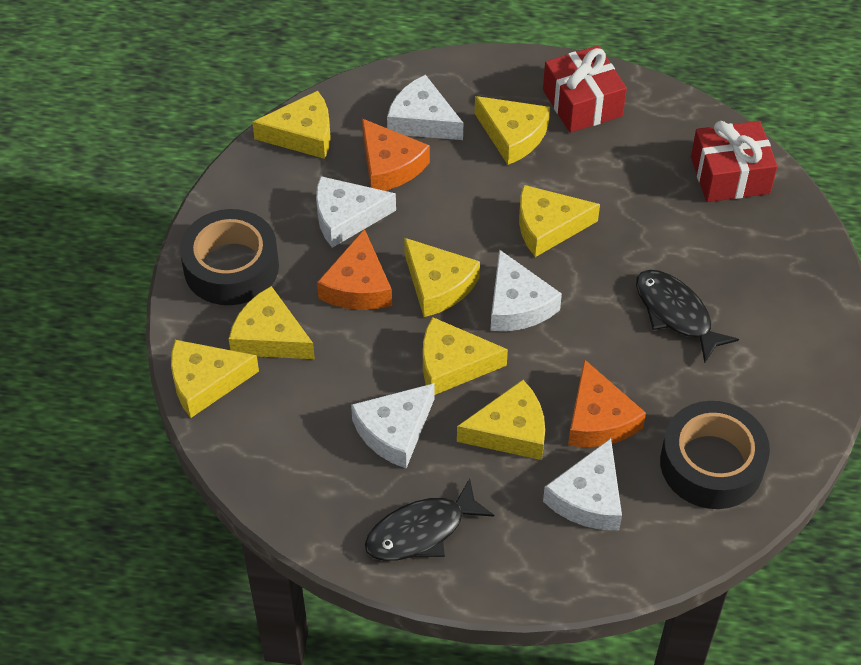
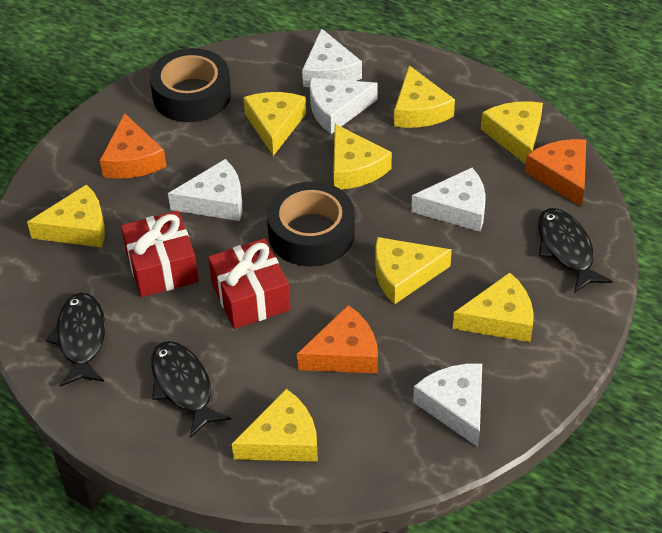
black fish: [365,478,494,561] [636,270,739,363] = 2 -> [46,292,105,387] [151,341,231,438] [538,208,613,293] = 3

